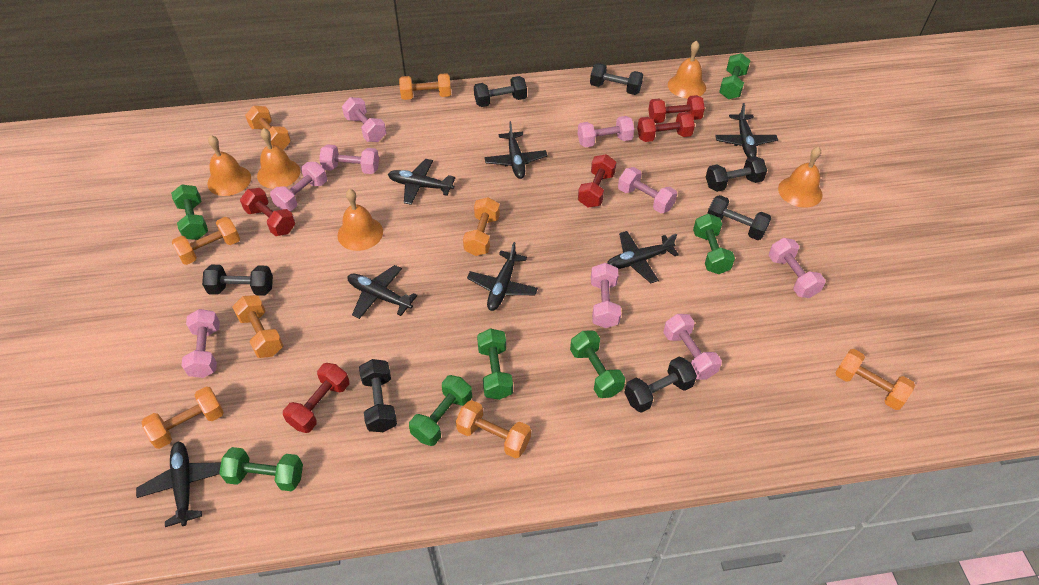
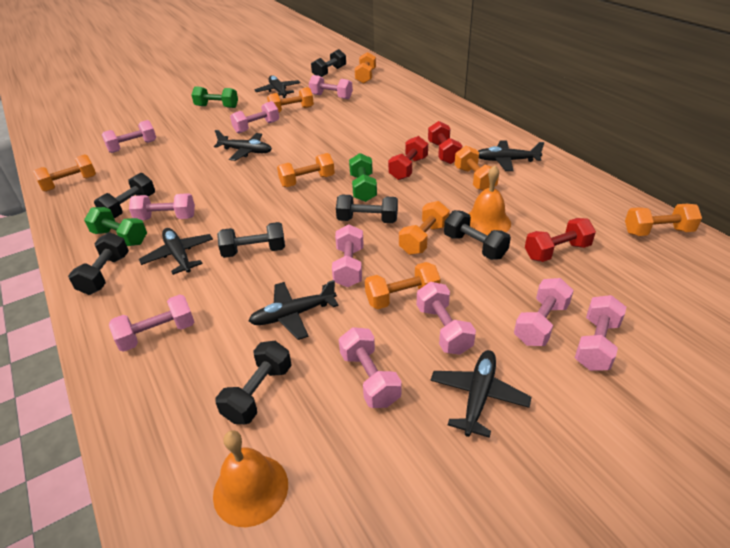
black plane: [136,442,221,527] [348,265,418,319] [388,159,455,205] [467,242,538,311] [484,121,547,179] [607,231,679,283] [715,103,778,157] = 7 -> [139,228,213,275] [214,130,272,161] [249,280,338,340] [255,76,301,98] [430,350,531,438] [478,140,544,171] = 6
green dumbbell: [171,184,208,240] [219,447,303,491] [409,375,472,446] [477,328,513,400] [570,331,625,398] [693,214,735,274] [719,53,751,99] = 7 -> [84,207,147,246] [191,86,238,108] [349,153,377,202] = 3
orange bell: [207,135,251,196] [257,128,300,189] [337,189,383,251] [668,40,706,98] [778,146,823,208] = 5 -> [213,430,288,527] [468,165,511,236] = 2
pink dumbbell: [182,309,220,378] [270,162,327,211] [319,144,379,174] [342,97,386,142] [578,116,634,147] [591,263,621,328] [618,167,677,213] [663,314,722,380] [769,238,825,298] = 9 -> [102,120,156,153] [109,294,194,352] [129,193,195,221] [230,101,279,133] [309,75,353,99] [332,225,364,287] [339,327,402,408] [417,282,476,355] [514,278,574,346] [575,295,626,371] = 10
red dumbbell: [240,188,295,236] [283,363,349,433] [578,154,617,208] [637,112,695,142] [648,95,705,123] = 5 -> [388,136,428,180] [428,121,462,164] [525,218,596,262] = 3

